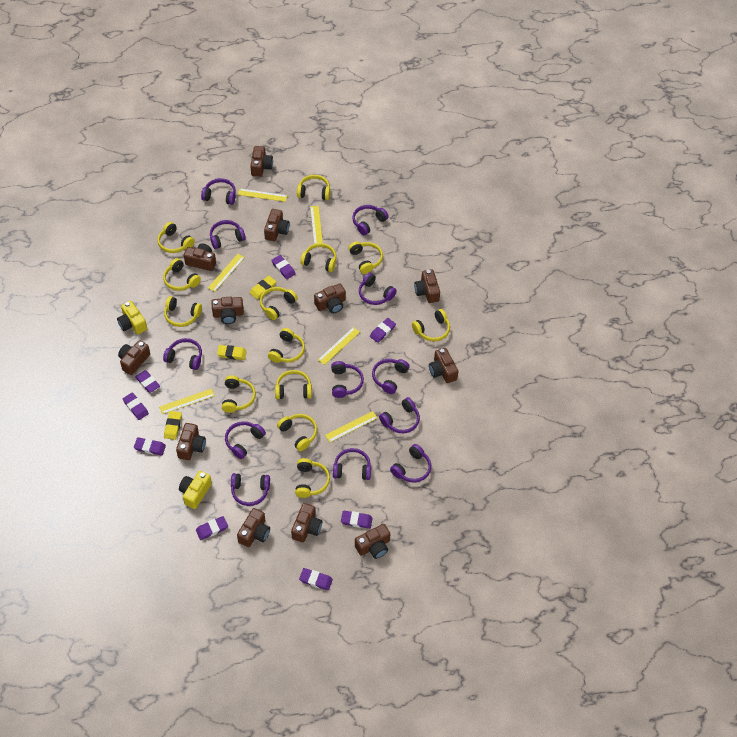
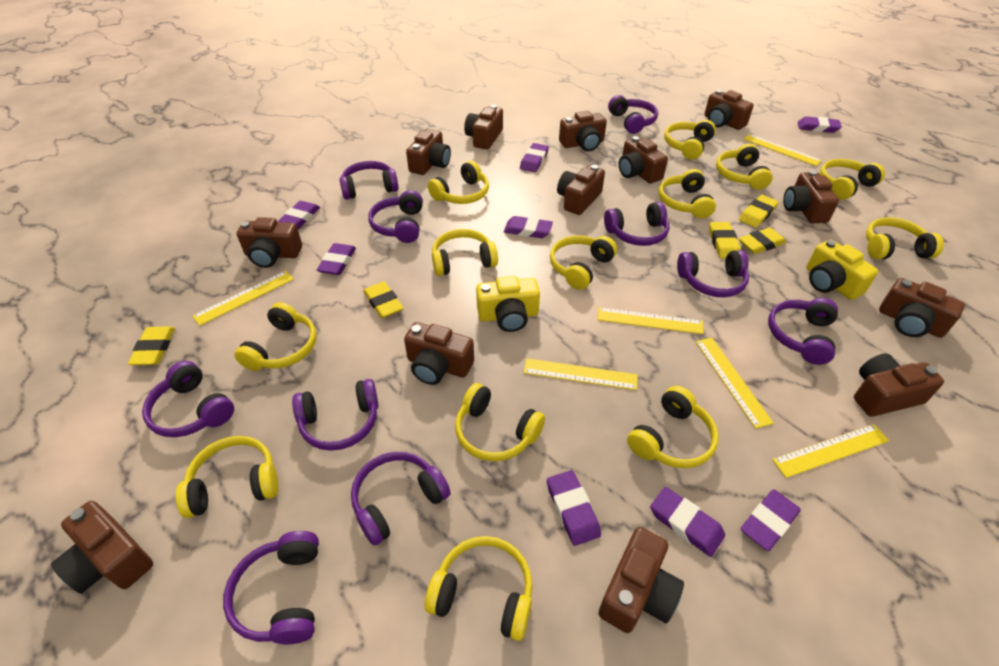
brown camera: [118,340,150,375] [176,423,206,460] [184,244,216,271] [211,297,244,324] [237,508,270,547] [250,146,273,177] [264,209,290,241] [291,503,322,542] [314,284,346,313] [355,524,390,559] [414,269,440,303] [429,348,458,383] = 12 -> [51,501,153,594] [237,217,302,268] [404,322,474,385] [406,129,451,175] [464,105,503,149] [557,165,605,215] [559,111,607,151] [599,527,684,633] [618,136,668,184] [704,90,754,130] [783,170,839,223] [854,353,944,417] [879,278,965,338] = 13
purple headphones: [163,338,202,370] [201,178,236,205] [210,220,246,249] [225,421,266,459] [231,473,270,506] [331,361,364,398] [333,448,371,480] [352,205,389,235] [359,272,397,305] [372,359,410,394] [379,397,420,433] [390,444,431,483] = 12 -> [142,361,234,437] [223,531,319,644] [292,379,378,451] [339,161,399,200] [351,452,451,546] [368,190,423,243] [604,202,669,246] [608,95,658,134] [677,250,749,297] [768,298,838,365] = 10
yellow eraser: [164,411,182,440] [217,345,247,360] [250,276,276,299] = 3 -> [128,326,175,365] [363,281,404,318] [709,222,741,259] [739,195,779,228] [739,228,786,254] = 5

